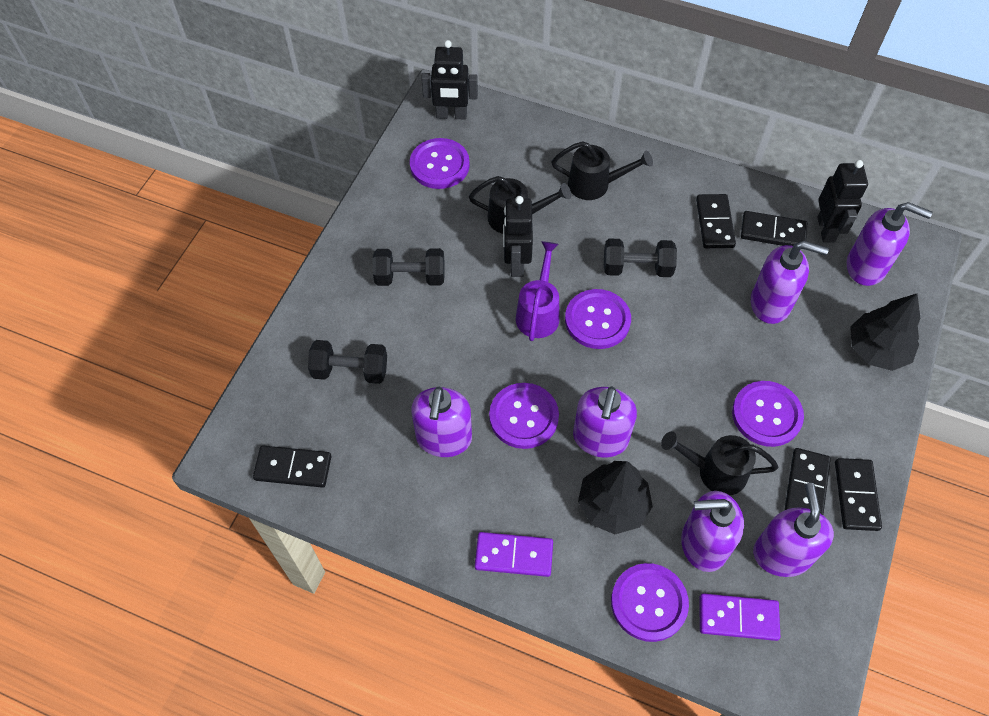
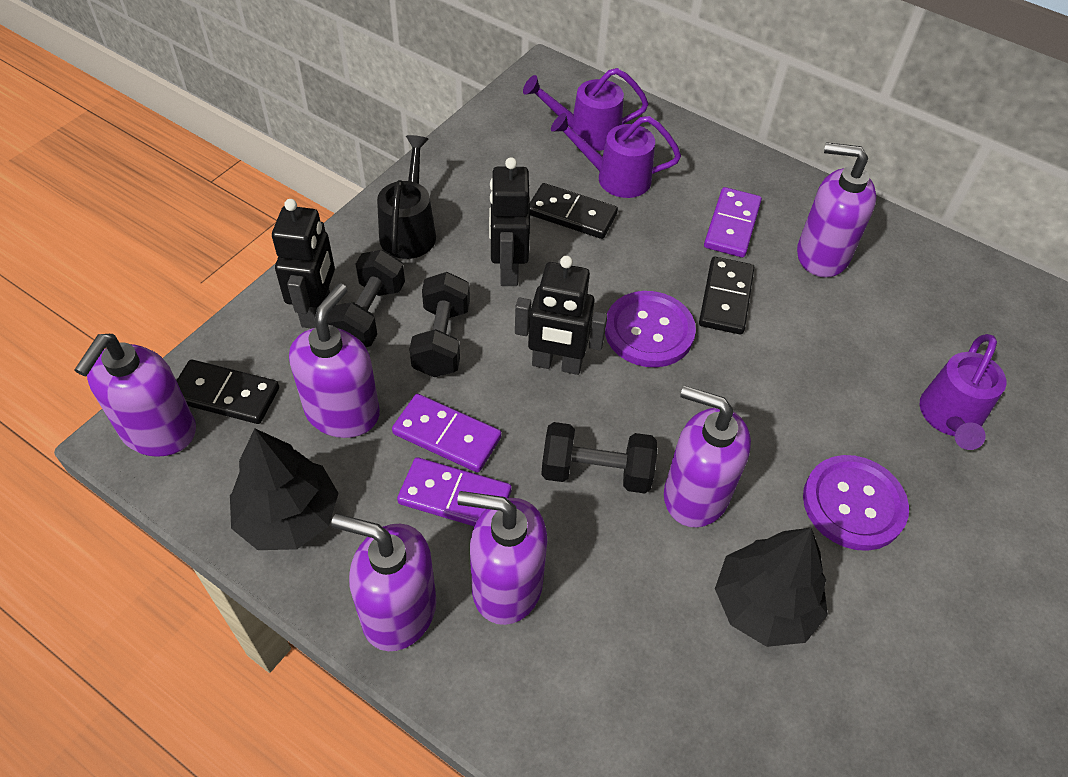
black domino: [253,445,331,488] [696,194,736,248] [741,211,807,246] [784,448,831,515] [835,458,882,531] = 5 -> [176,360,279,424] [530,183,618,239] [699,257,754,334] = 3
black watering can: [469,176,571,234] [551,141,653,200] [661,431,778,495] = 3 -> [377,135,436,259] = 1
purple button: [410,138,470,189] [489,383,559,449] [565,289,631,349] [611,563,689,642] [732,381,804,447] = 5 -> [605,291,696,367] [803,455,909,551] = 2
purple domino: [475,532,553,577] [699,593,780,641] = 2 -> [392,394,502,473] [397,457,512,526] [704,187,762,258] = 3
purple watering can: [516,241,560,341] = 1 -> [523,68,649,151] [551,113,681,198] [920,334,1006,450] = 3

